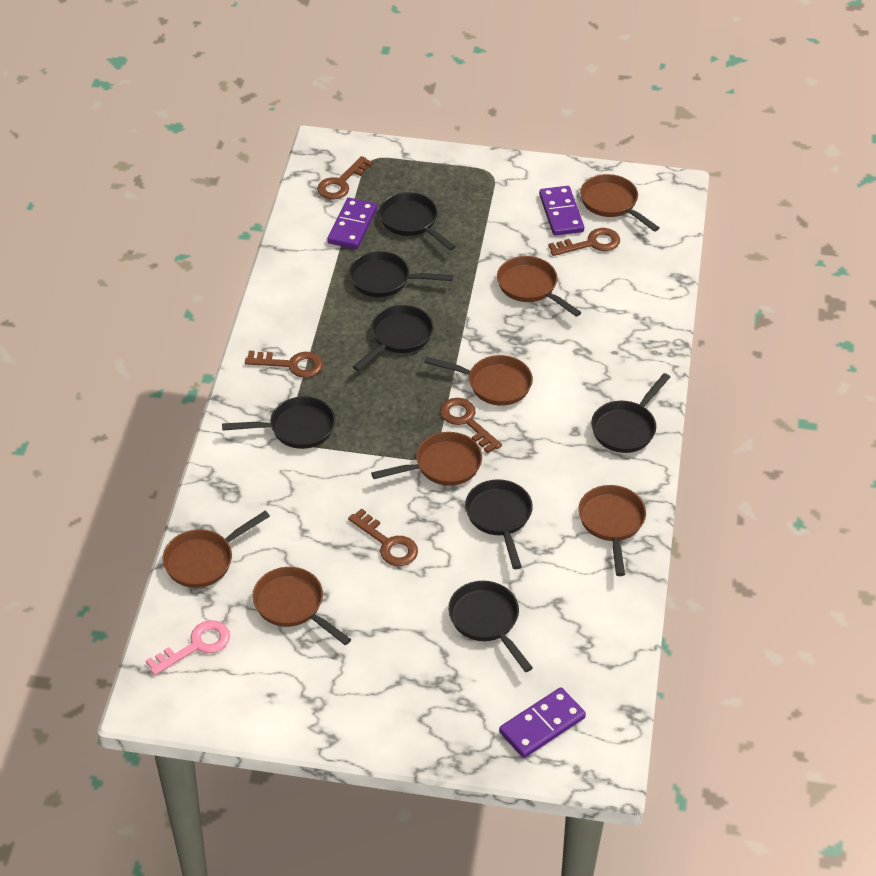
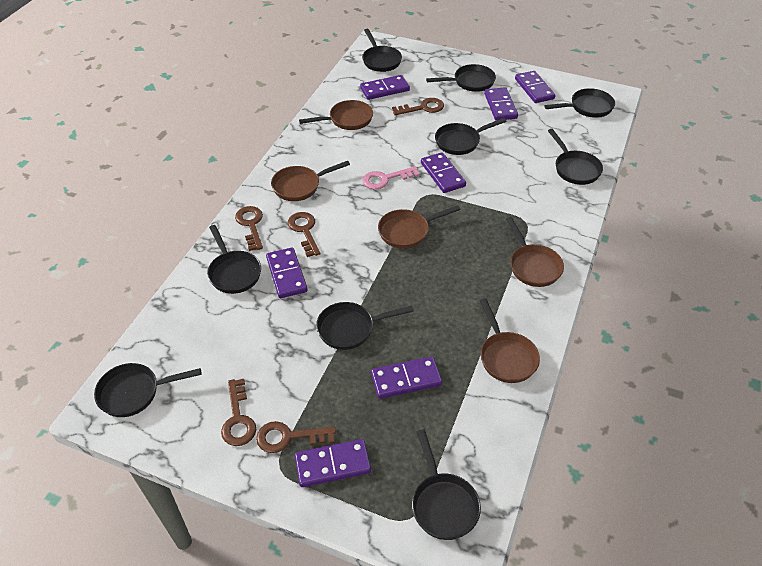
black pan: [222,396,335,449] [349,251,453,297] [353,305,433,371] [379,192,456,251] [448,581,533,672] [465,479,533,569] [591,373,670,453] = 7 -> [94,363,202,417] [207,225,261,294] [316,302,413,350] [362,29,402,72] [412,429,481,540] [426,64,496,92] [435,118,506,155] [544,88,615,118] [548,129,603,185] = 9
brown pan: [162,511,270,588] [252,567,351,645] [371,432,482,486] [424,355,533,406] [497,256,582,317] [578,485,646,576] [580,174,659,232] = 7 -> [271,161,350,201] [299,100,373,130] [378,205,461,249] [480,298,540,383] [506,217,564,287] = 5
purple domino: [327,198,377,249] [499,687,586,758] [539,186,584,236] = 3 -> [266,248,308,298] [295,439,371,487] [360,75,410,100] [371,357,442,399] [421,152,466,193] [484,87,518,121] [515,71,556,103] = 7

